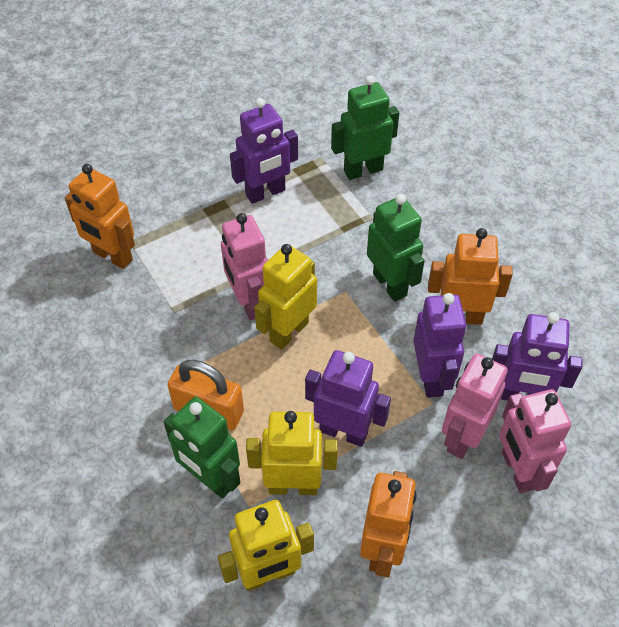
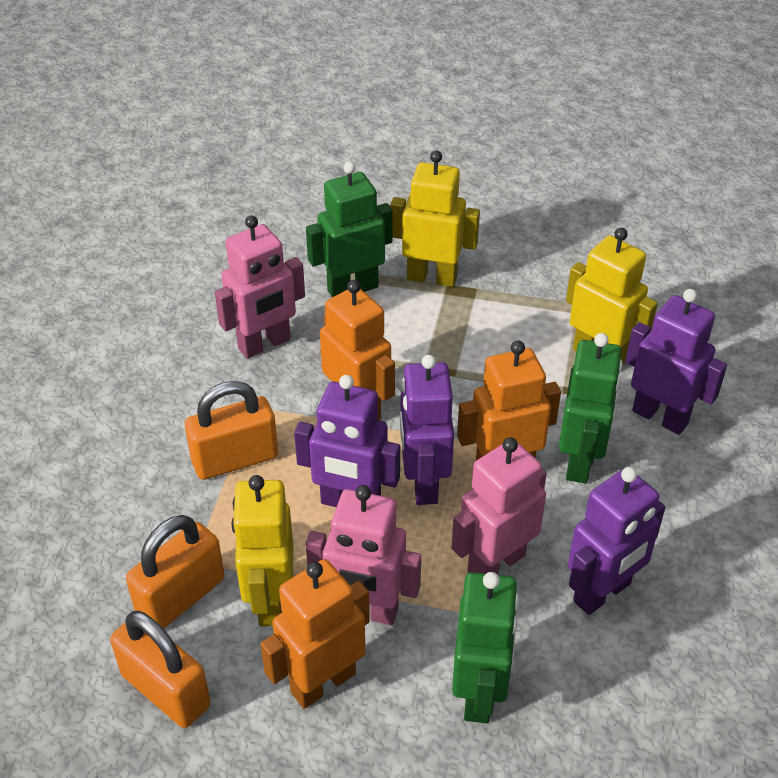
orange padlock: [167,360,244,430] = 1 -> [110,611,211,728] [126,515,225,629] [185,381,278,480] = 3

